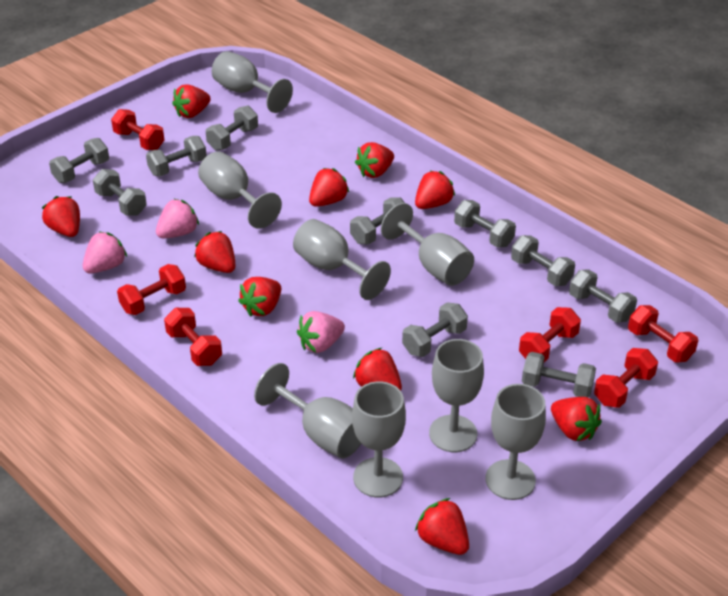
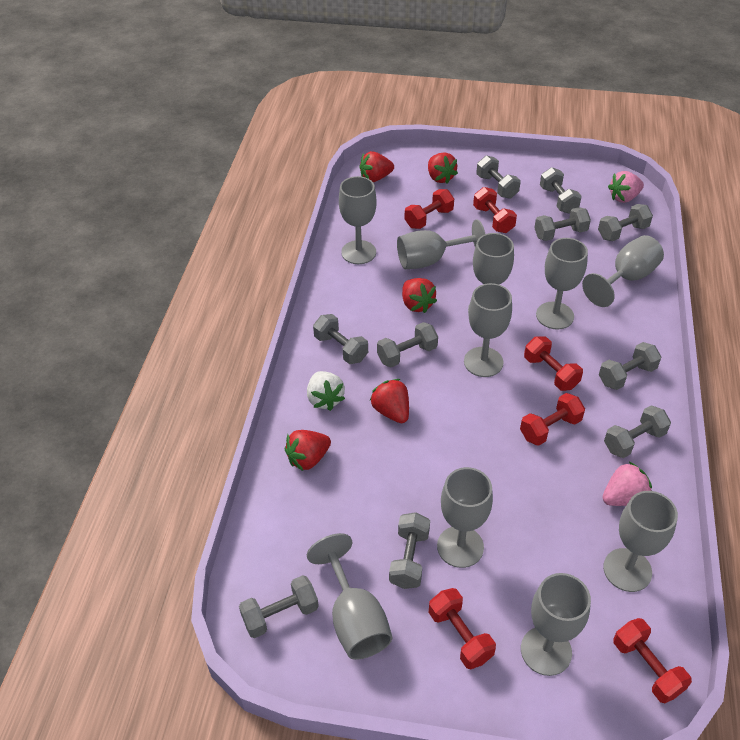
grey goblet: [198,151,282,229] [212,51,293,113] [254,363,361,459] [293,219,391,300] [352,381,406,498] [381,203,474,286] [429,339,484,452] [486,384,546,500] = 8 -> [307,533,392,660] [339,176,377,264] [397,219,485,269] [437,467,493,568] [464,283,512,377] [468,233,514,313] [521,573,591,676] [536,238,588,330] [582,235,664,307] [603,491,678,592] = 10
pink strawberry: [83,231,127,274] [156,199,199,239] [297,311,345,353] = 3 -> [602,462,652,506] [608,171,644,203] = 2
red strawberry: [42,196,80,237] [172,84,211,118] [194,231,235,273] [238,277,281,317] [309,168,349,207] [353,347,402,391] [355,142,394,178] [415,170,455,209] [415,498,469,555] [551,397,602,441] = 10 -> [285,430,331,471] [359,151,394,182] [370,379,409,423] [402,278,437,313] [428,152,458,184] = 5
white strawberry: none = 0 -> [307,371,345,411] = 1

